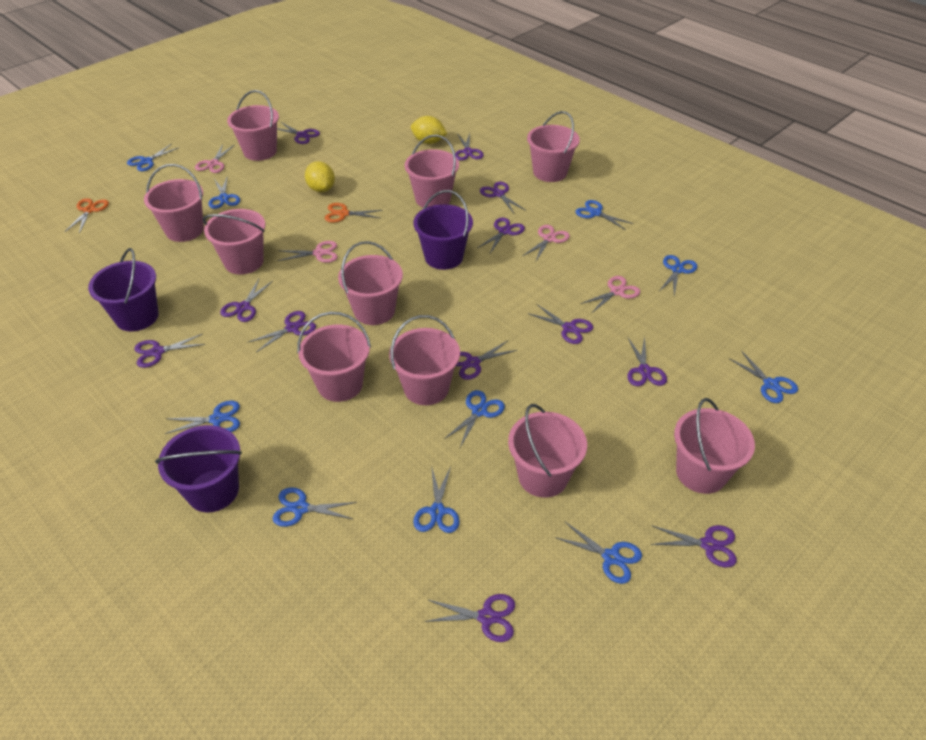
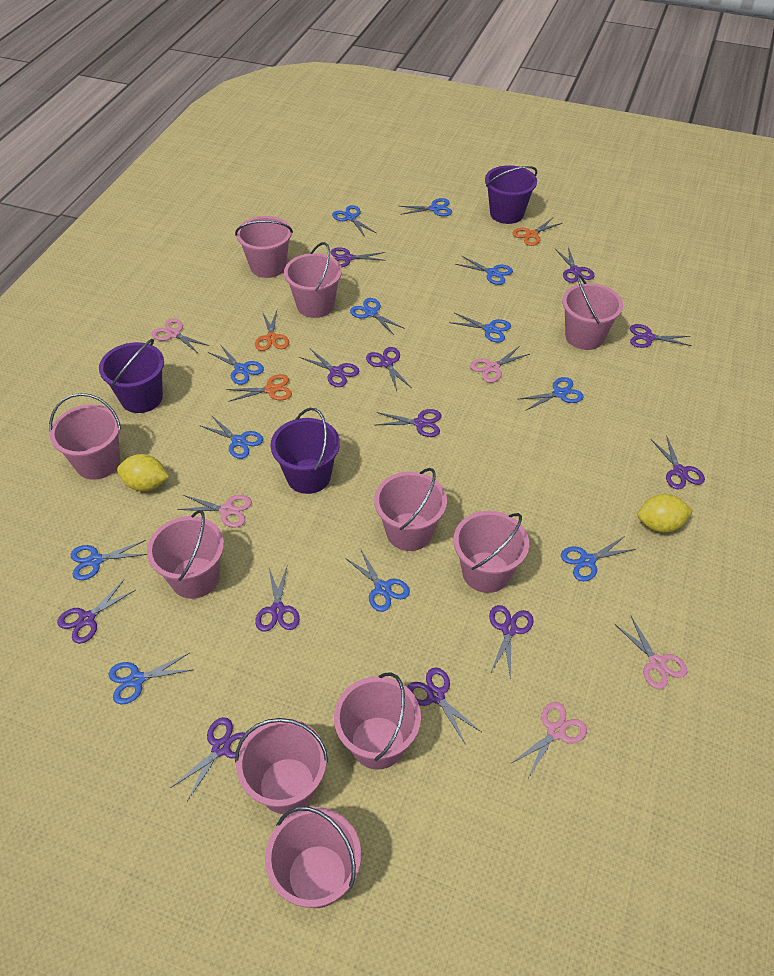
blue scissors: [127,144,180,171] [164,400,240,434] [208,178,240,209] [273,487,357,527] [413,465,460,533] [444,390,505,447] [555,522,642,584] [575,200,633,230] [659,255,697,296] [729,351,798,403] = 10 -> [71,540,147,580] [109,653,192,704] [201,415,263,459] [208,344,264,385] [332,205,376,237] [345,548,410,612] [350,298,405,335] [399,198,452,216] [449,313,511,343] [455,256,513,285] [519,377,583,411] [561,536,636,581] = 12
orange scissors: [65,198,109,233] [325,203,383,223] = 2 -> [226,374,292,402] [255,311,289,351] [512,218,562,246] = 3
pink scissors: [195,144,234,173] [277,241,338,263] [523,225,570,261] [580,276,640,313] = 4 -> [152,318,209,354] [177,495,252,528] [470,346,530,383] [510,702,587,778] [615,616,687,689] = 5

